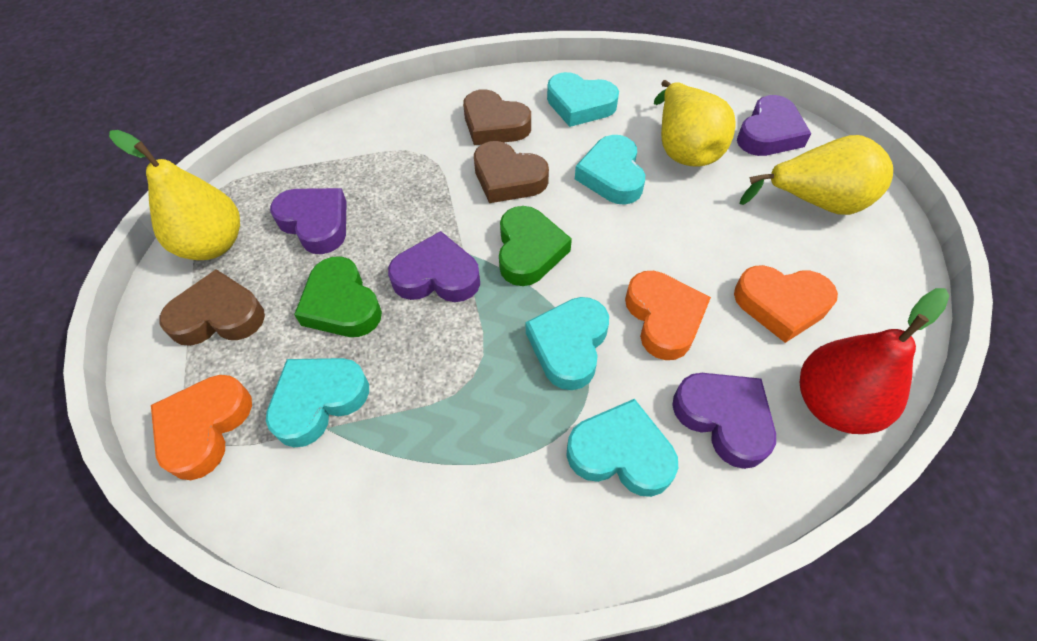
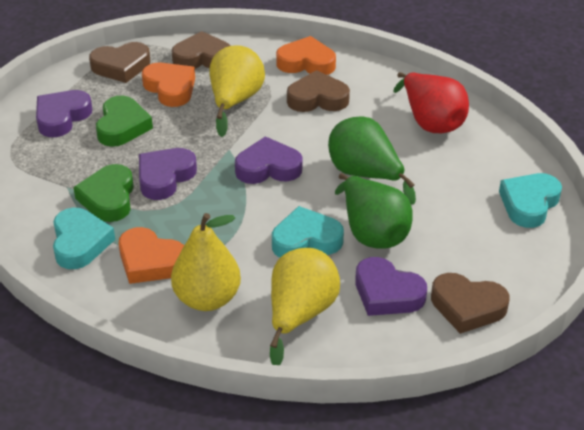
brown heart: [159,269,265,346] [463,89,531,145] [474,141,549,203] = 3 -> [89,42,150,83] [171,31,230,69] [287,70,350,112] [431,273,509,334] = 4
green pear: none = 0 -> [328,116,416,205] [335,173,413,249] = 2
turquoise heart: [266,358,369,448] [526,297,609,390] [547,72,619,127] [566,399,678,497] [575,135,645,205] = 5 -> [53,208,115,269] [272,206,344,258] [499,173,562,228] = 3

